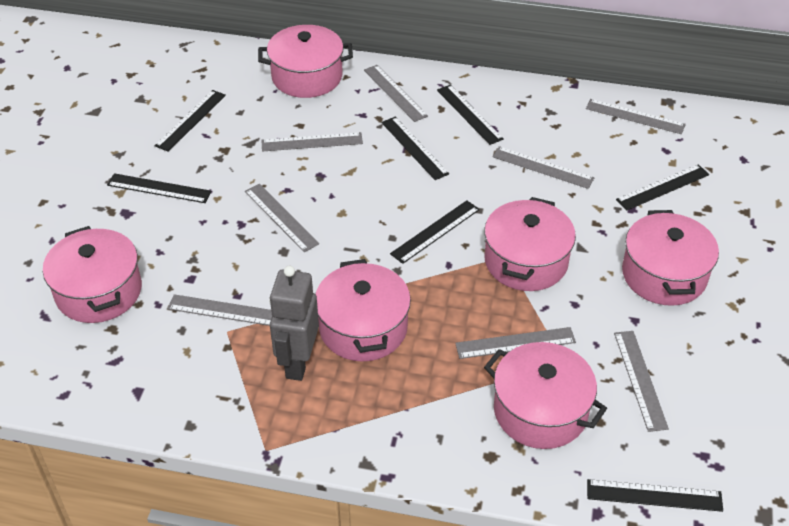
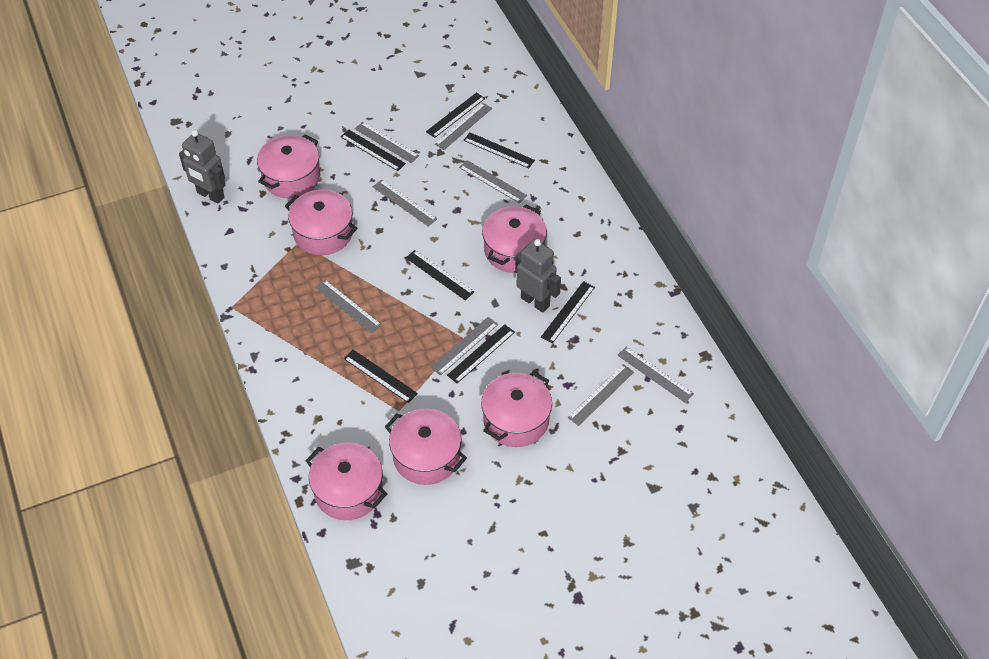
grey robot: [269,266,319,381] = 1 -> [179,130,226,204] [515,239,561,313] = 2

